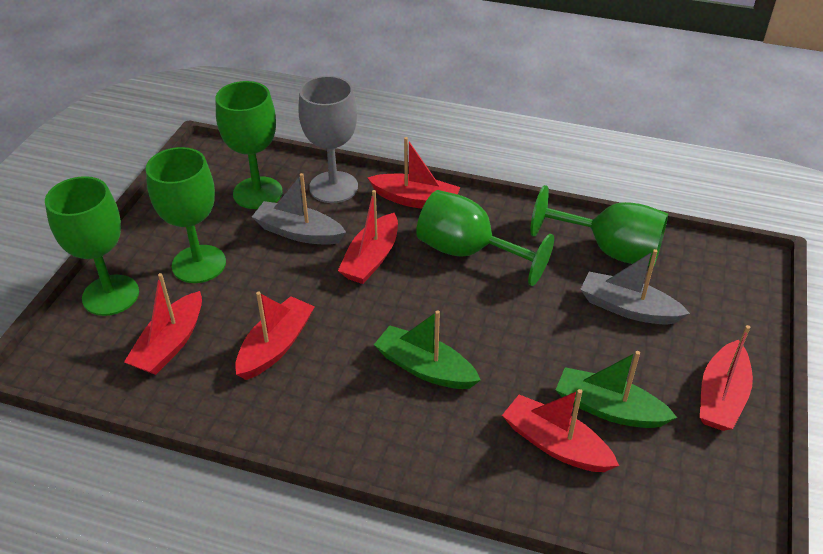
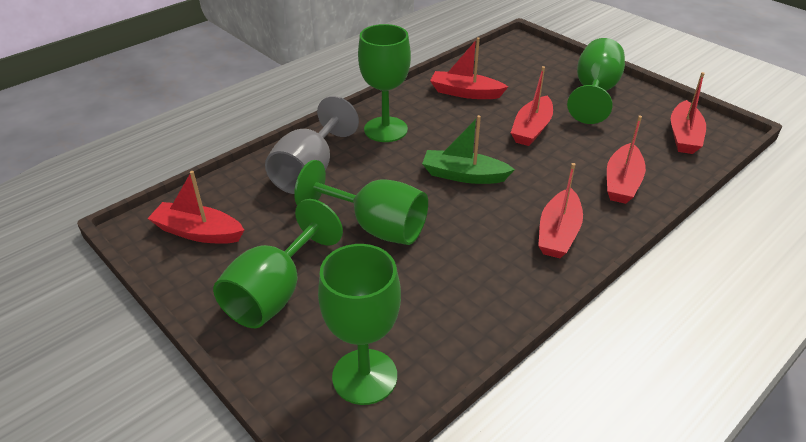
green boat: [374,310,480,389] [556,351,677,428] = 2 -> [422,115,515,184] = 1
grey boat: [252,173,346,245] [580,249,690,325] = 2 -> none = 0

